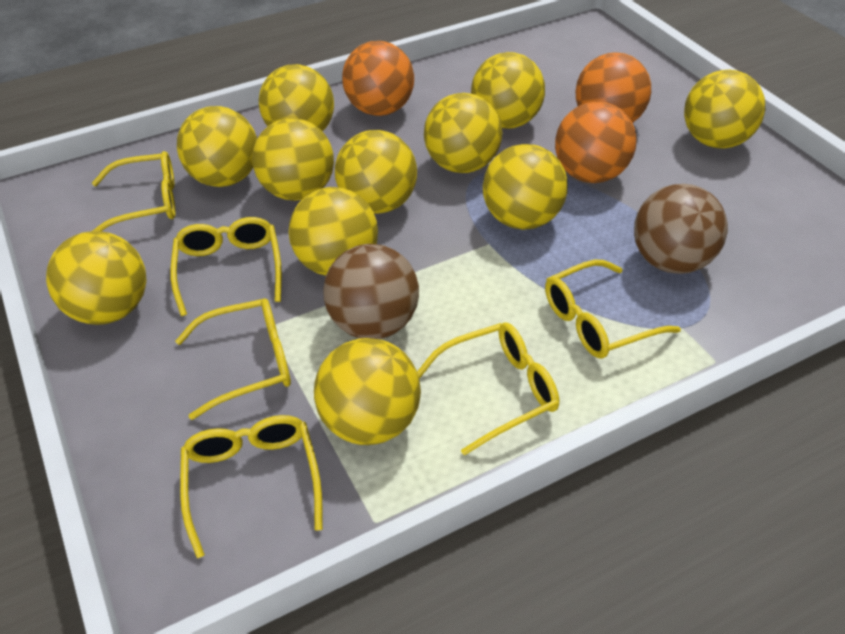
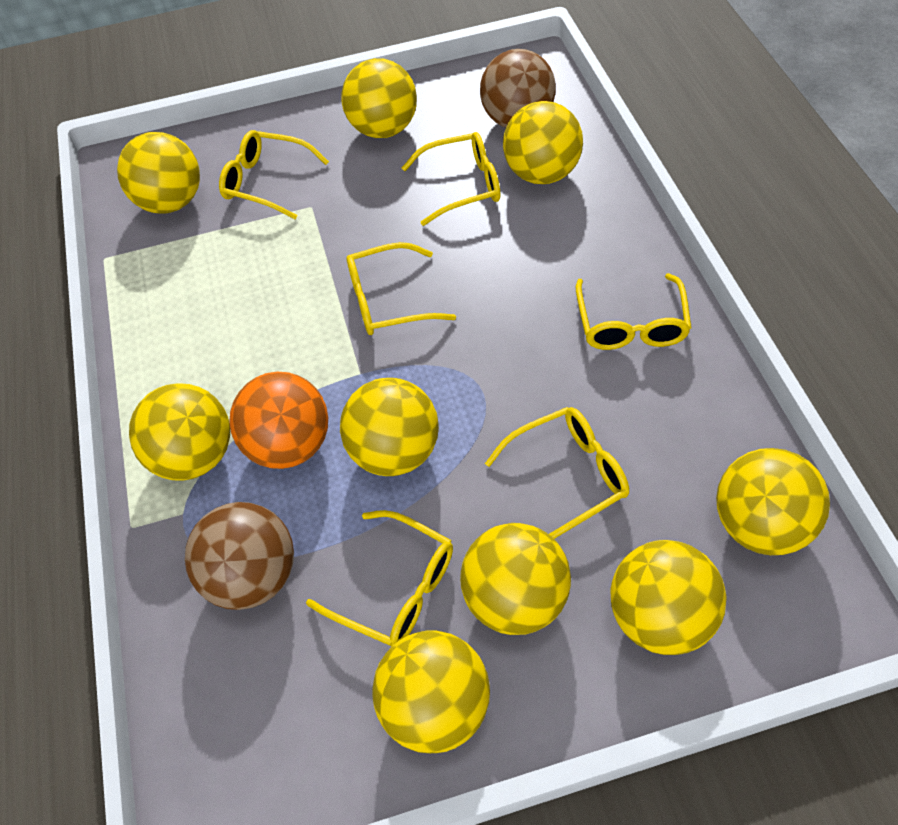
orange ball: [342,41,414,116] [555,101,637,183] [576,52,651,123] = 3 -> [229,372,328,469] = 1
yellow ball: [46,231,147,325] [177,106,257,187] [252,118,334,201] [259,64,334,131] [289,187,378,276] [314,338,421,445] [335,130,417,214] [424,93,502,173] [471,52,545,129] [483,144,568,230] [684,70,765,148] = 11 -> [117,132,200,214] [129,383,230,481] [340,378,439,476] [341,58,417,138] [372,630,490,753] [460,523,571,635] [503,101,583,184] [610,540,727,655] [716,448,830,555] = 9

